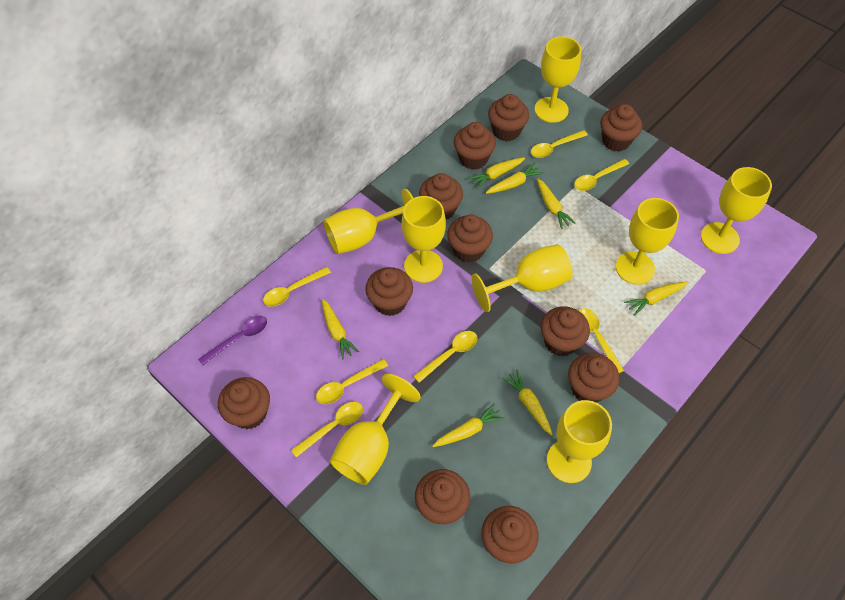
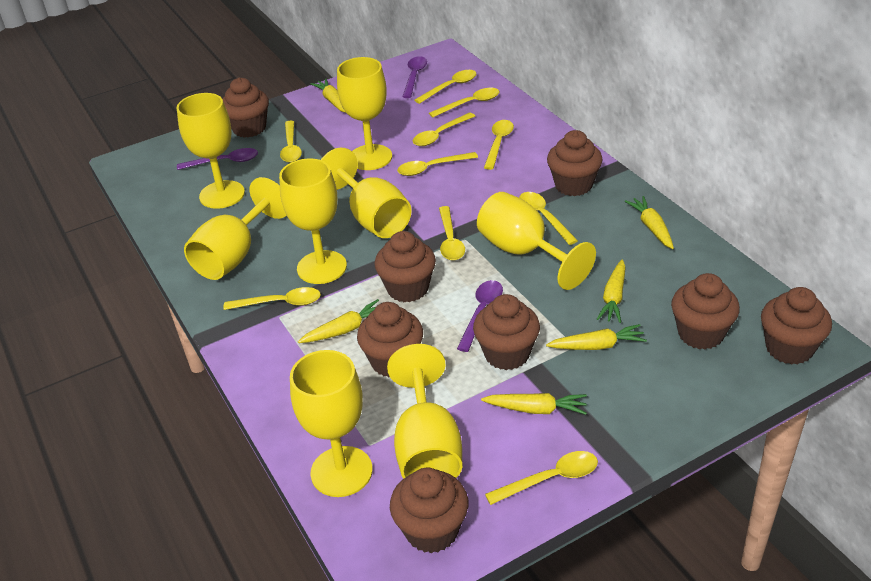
brown cupcake: [218,377,270,429] [365,267,413,316] [415,469,470,524] [419,173,463,220] [447,215,493,263] [454,122,496,170] [482,506,539,564] [488,94,529,141] [540,306,590,356] [568,353,619,403] [600,104,642,152] = 11 -> [223,78,269,137] [357,302,423,377] [374,231,436,302] [390,468,468,553] [473,294,540,370] [547,130,603,196] [671,273,740,349] [761,287,832,365] = 8
purple spoon: [198,316,267,365] = 1 -> [177,148,258,170] [402,56,427,98] [457,280,503,352] = 3
yellow carrot: [322,299,359,359] [433,403,504,447] [468,157,525,189] [486,163,544,194] [502,369,553,436] [537,179,576,229] [624,282,688,316] = 7 -> [298,299,379,343] [311,79,346,113] [481,393,587,415] [546,324,647,350] [597,259,626,323] [625,196,674,249] = 6
yellow spoon: [263,267,331,307] [291,402,363,458] [316,359,388,404] [413,331,478,383] [531,130,588,158] [574,159,629,191] [579,308,624,373] = 7 -> [224,287,321,310] [280,121,302,163] [397,152,478,176] [413,112,475,146] [415,70,476,104] [429,88,499,118] [439,206,465,260] [484,120,514,170] [485,451,598,505] [519,192,578,245] = 10

